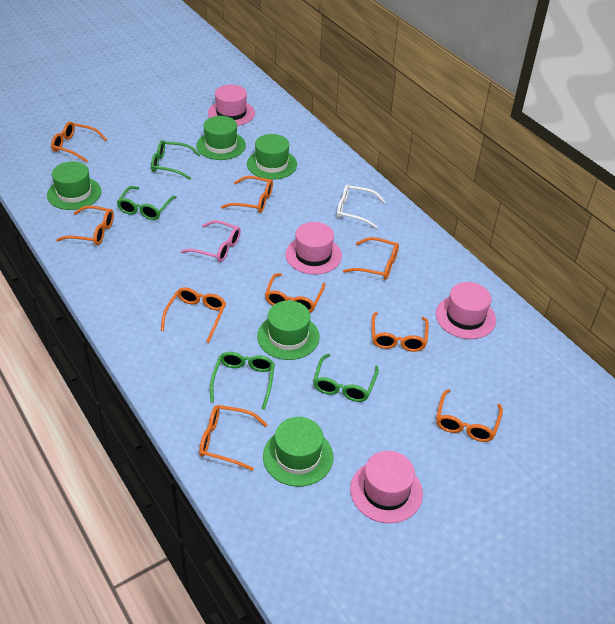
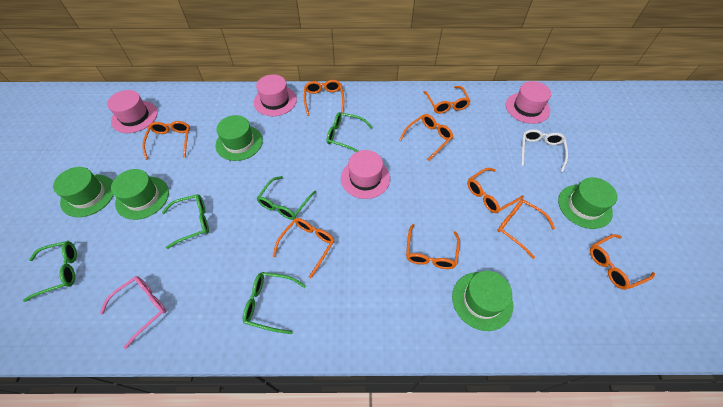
green glasses: [117,186,177,220] [151,140,201,180] [210,352,275,410] [313,354,379,402] = 4 -> [23,241,77,302] [162,194,209,249] [243,272,306,334] [257,176,316,220] [327,112,373,152] = 5

